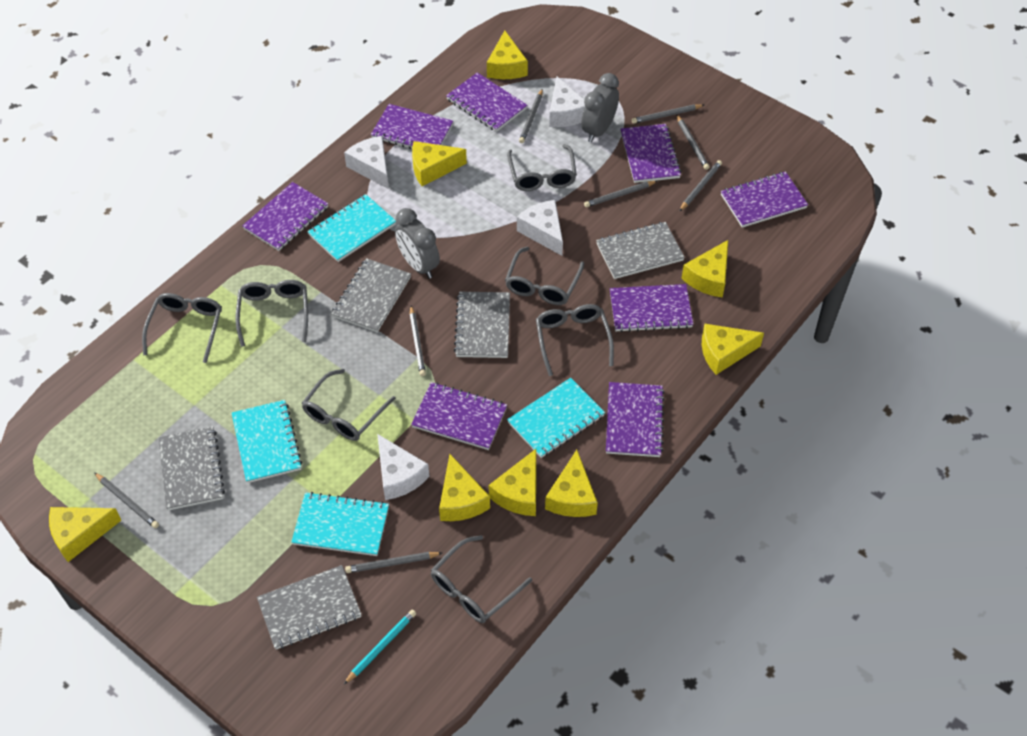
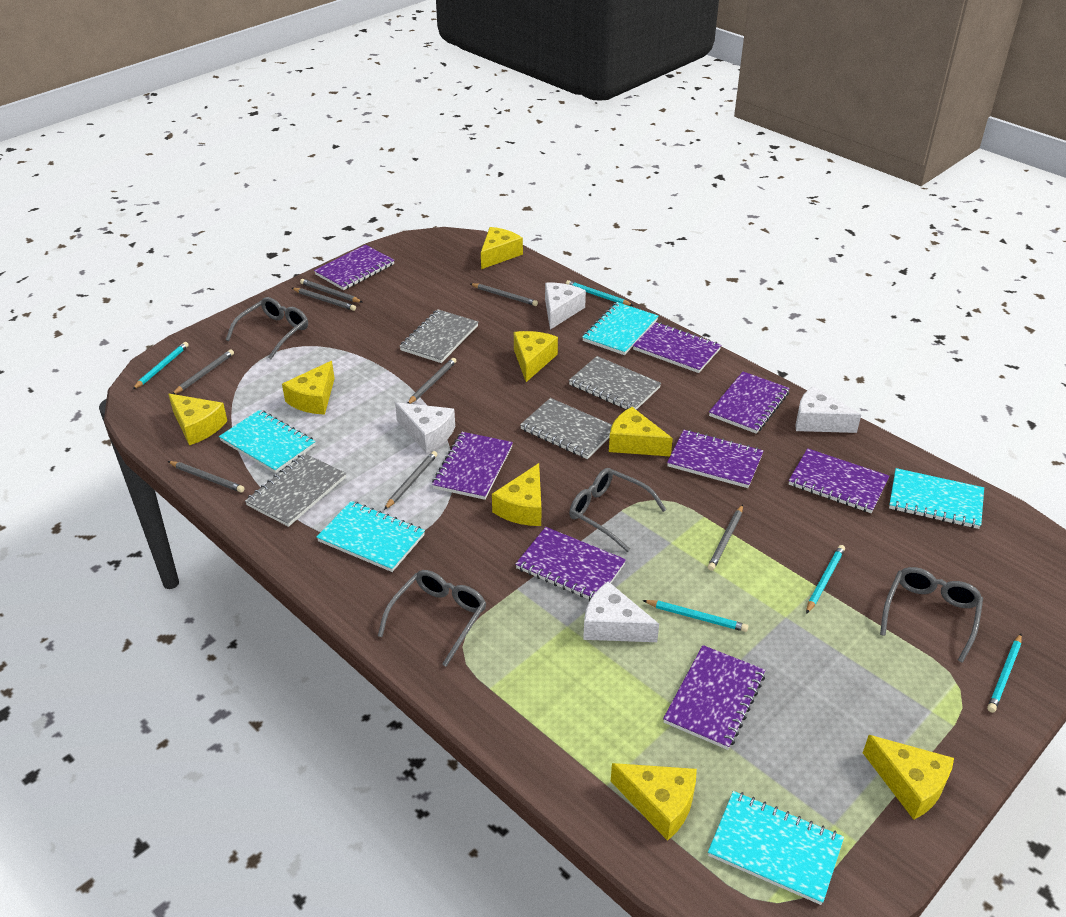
grey clock: [395,208,440,279] [581,73,619,142] = 2 -> none = 0
grey glasses: [142,293,222,363] [235,280,308,347] [302,369,396,441] [431,535,532,623] [505,247,584,305] [507,144,577,191] [536,304,614,376] = 7 -> [226,297,308,359] [378,570,486,667] [569,468,666,552] [880,567,983,663] = 4
grey notebook: [158,426,225,511] [257,565,362,649] [331,258,411,332] [454,292,510,358] [596,222,685,279] = 5 -> [245,453,346,527] [399,309,478,363] [520,398,612,459] [569,356,661,410] = 4
turquoise notebook: [232,400,302,483] [291,492,389,556] [307,194,396,262] [507,378,605,458] = 4 -> [219,410,316,473] [316,501,425,572] [582,302,658,355] [708,791,844,905] [889,468,984,529] = 5
turquoise pencil: [344,610,416,684] = 1 -> [132,342,189,390] [566,280,634,306] [642,600,748,632] [806,545,845,614] [987,634,1022,713] = 5

